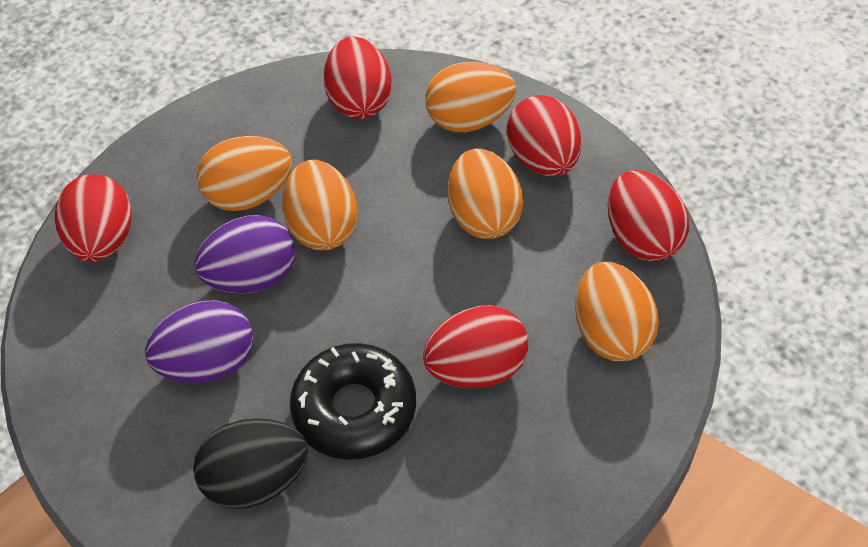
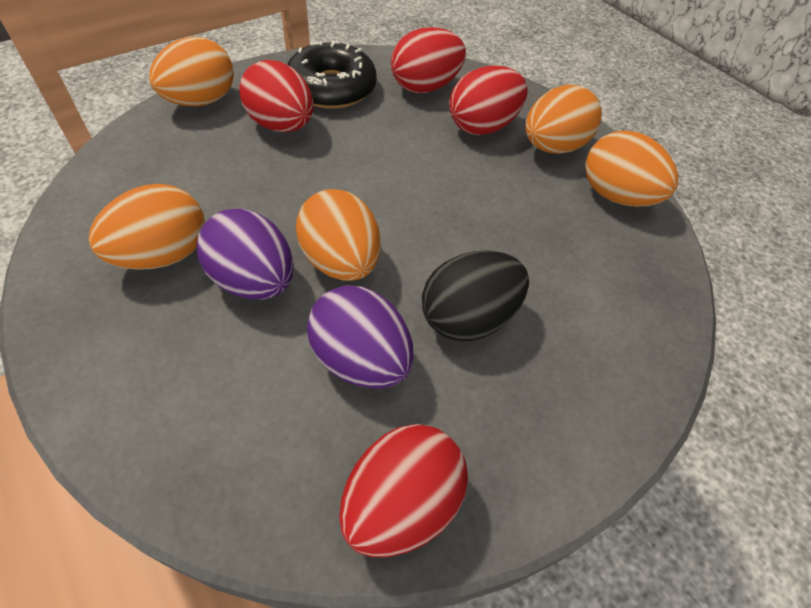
red egg: [55,174,132,262] [324,36,392,119] [423,306,528,388] [507,95,581,176] [608,170,689,261] = 5 -> [239,60,314,132] [339,424,468,557] [391,27,466,93] [449,65,528,135] = 4

